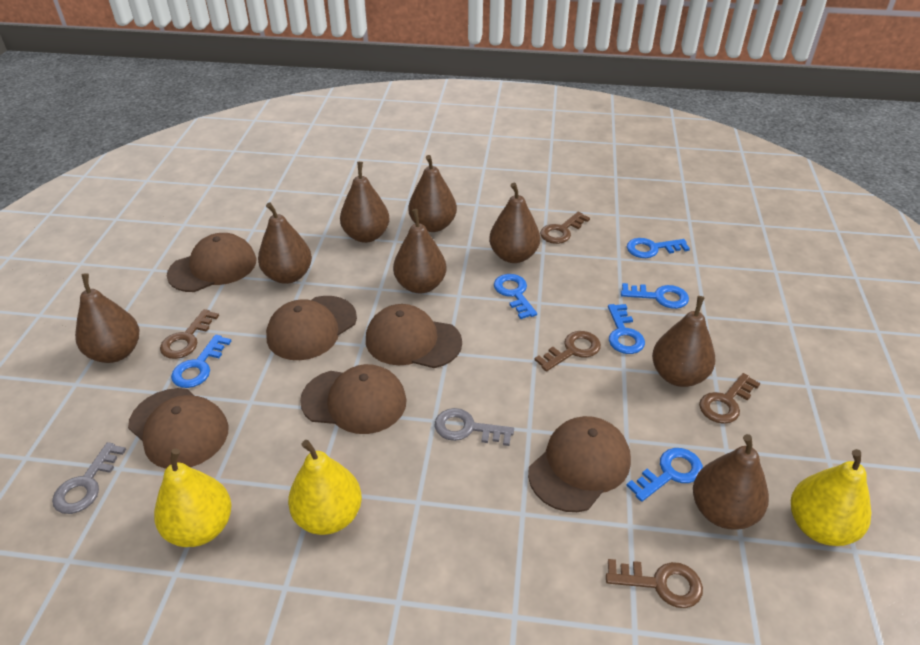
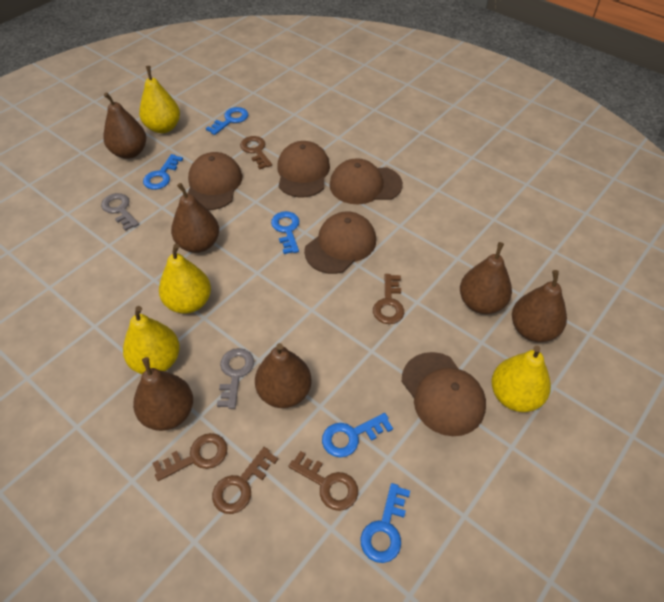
blue key: [171,334,232,388] [494,274,537,319] [608,304,645,354] [621,283,689,309] [626,448,703,502] [627,238,690,258] = 6 -> [143,154,183,190] [206,107,248,135] [271,211,299,254] [322,413,393,457] [360,483,410,563] = 5
brown cap: [128,388,229,469] [167,233,256,292] [266,296,357,360] [300,364,407,434] [366,304,462,368] [528,416,631,512] = 6 -> [187,152,242,210] [277,141,330,198] [304,211,376,274] [330,158,403,204] [402,352,486,436] = 5
brown pear: [75,273,140,363] [258,202,312,284] [340,162,389,243] [393,209,447,294] [408,155,457,232] [489,183,540,263] [652,296,716,387] [693,434,769,530] = 8 -> [103,92,146,159] [133,357,193,431] [171,183,219,253] [255,343,312,408] [460,242,512,314] [512,270,567,342] = 6
yellow pear: [154,448,232,547] [288,440,362,535] [791,449,871,546] = 3 -> [123,306,180,374] [139,66,180,133] [159,244,211,314] [491,346,551,412] = 4

